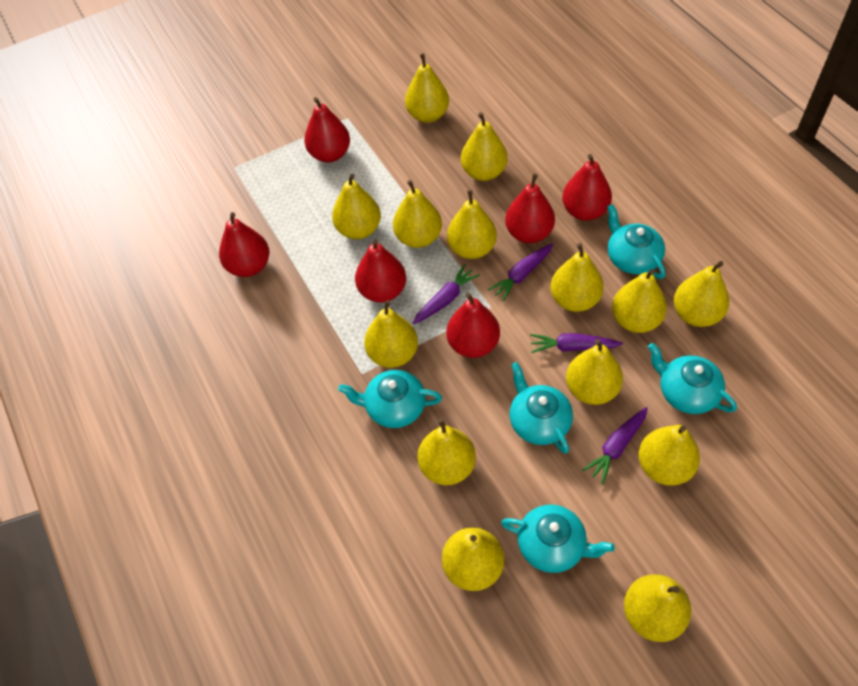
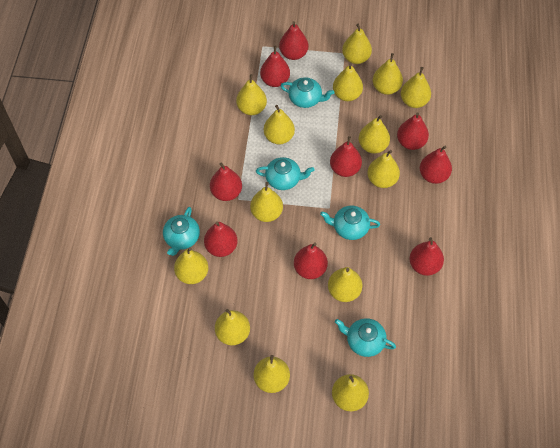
purple carrot: [412,264,480,325] [488,244,553,301] [530,333,623,353] [582,407,648,484] = 4 -> none = 0
red pear: [219,212,270,277] [304,97,350,162] [355,239,406,303] [446,293,500,358] [505,174,555,243] [562,154,612,221] = 6 -> [204,221,238,257] [210,162,242,201] [260,46,290,87] [279,21,308,60] [294,242,328,279] [330,136,362,177] [397,113,429,150] [410,237,444,276] [420,145,452,184] = 9

